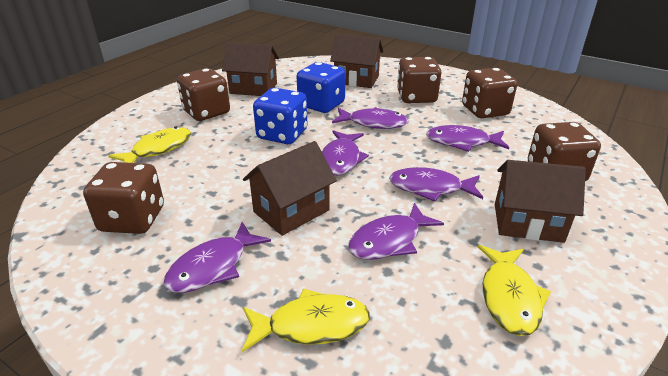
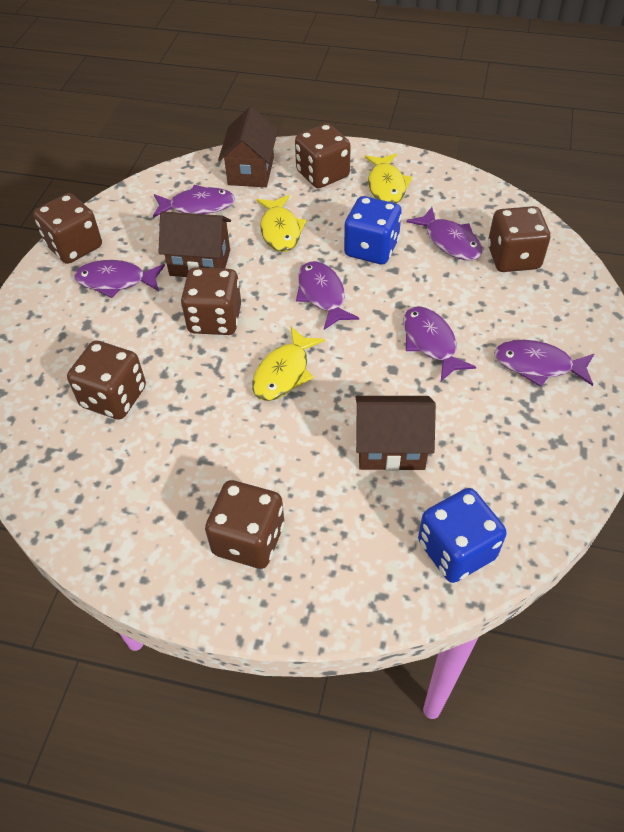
brown dice: [83,162,164,234] [177,68,230,121] [397,57,442,103] [462,68,517,118] [528,122,601,181] = 5 -> [34,193,102,264] [67,340,146,420] [181,267,241,335] [205,480,284,569] [295,123,351,188] [488,206,550,272] = 6
brown house: [222,42,279,96] [243,141,337,236] [330,34,383,88] [495,160,586,243] = 4 -> [158,211,231,277] [218,106,278,187] [355,396,436,471] = 3

